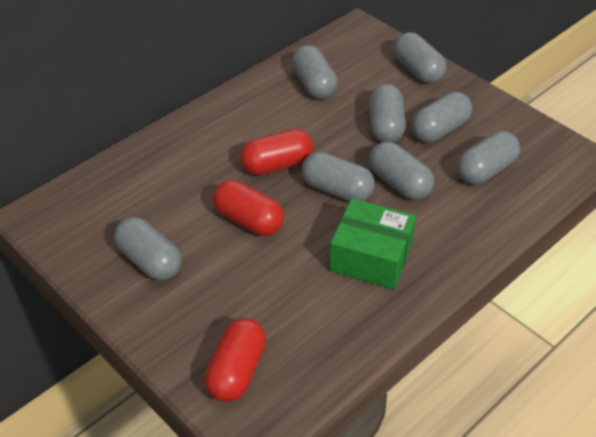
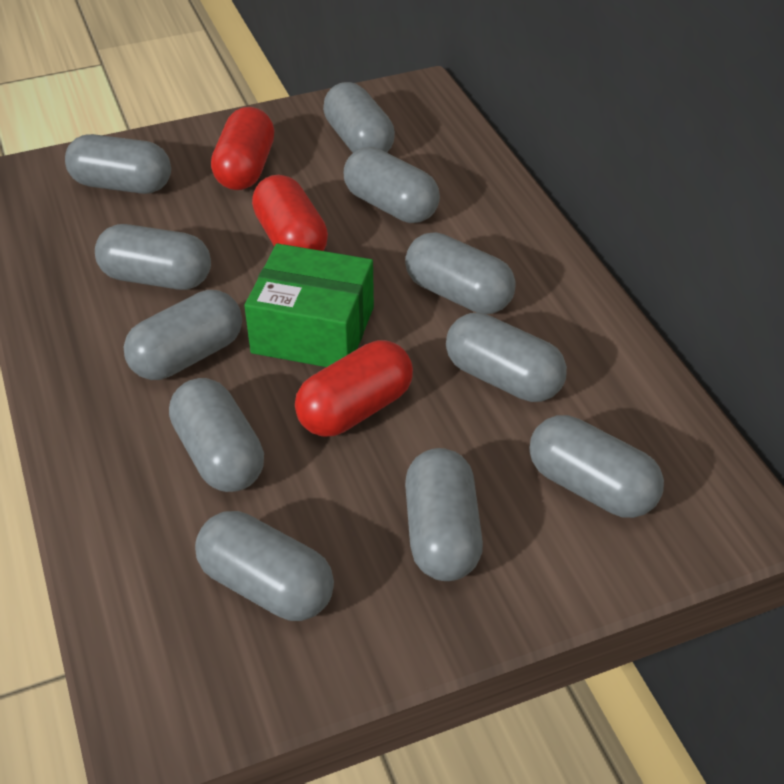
grey capsule: [114,217,181,281] [292,45,338,99] [302,152,375,201] [369,84,406,142] [369,142,434,200] [394,32,447,83] [411,92,472,142] [457,131,520,185] = 8 -> [65,134,171,194] [95,224,211,290] [124,290,242,380] [169,378,264,492] [195,511,334,621] [323,82,395,153] [344,147,440,223] [405,232,516,314] [405,448,483,581] [446,312,567,402] [529,415,664,518] = 11

